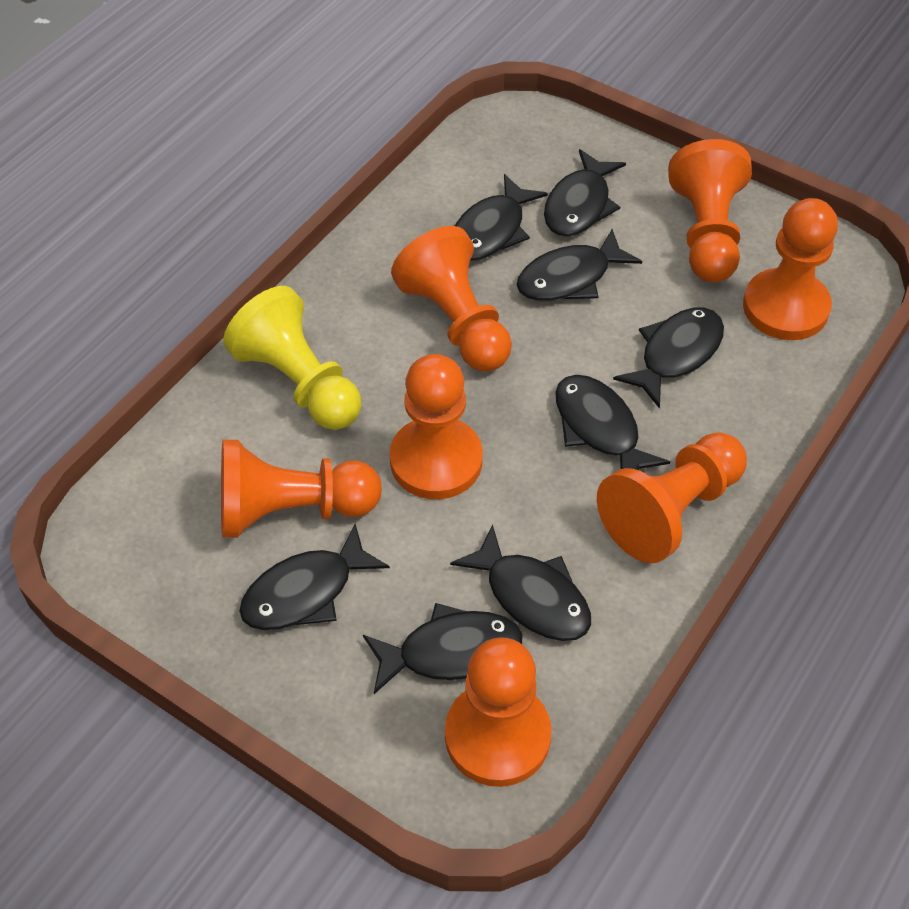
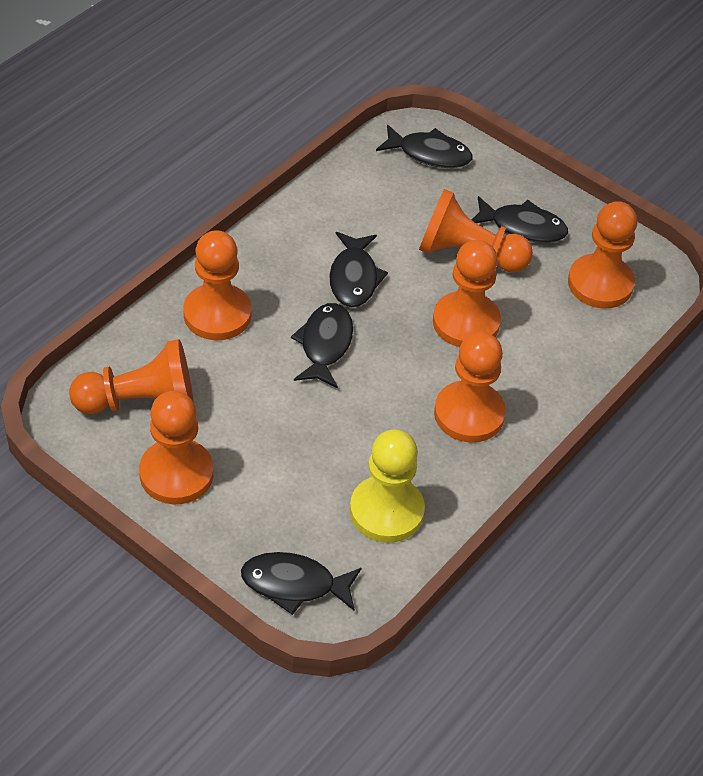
black fish: [239,524,390,630] [363,603,522,694] [450,525,591,641] [455,174,548,261] [517,229,642,301] [544,149,626,237] [555,375,670,470] [613,308,724,409] = 8 -> [241,552,362,615] [291,303,353,388] [330,232,388,307] [376,124,472,168] [472,196,568,243] = 5

